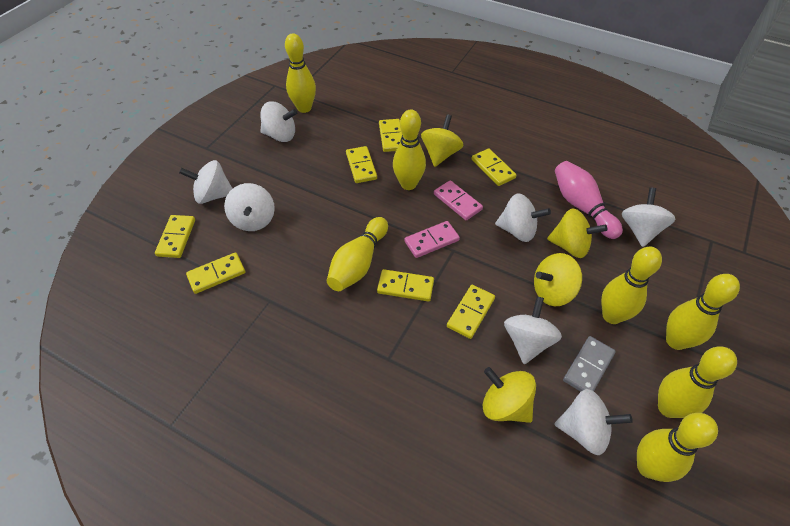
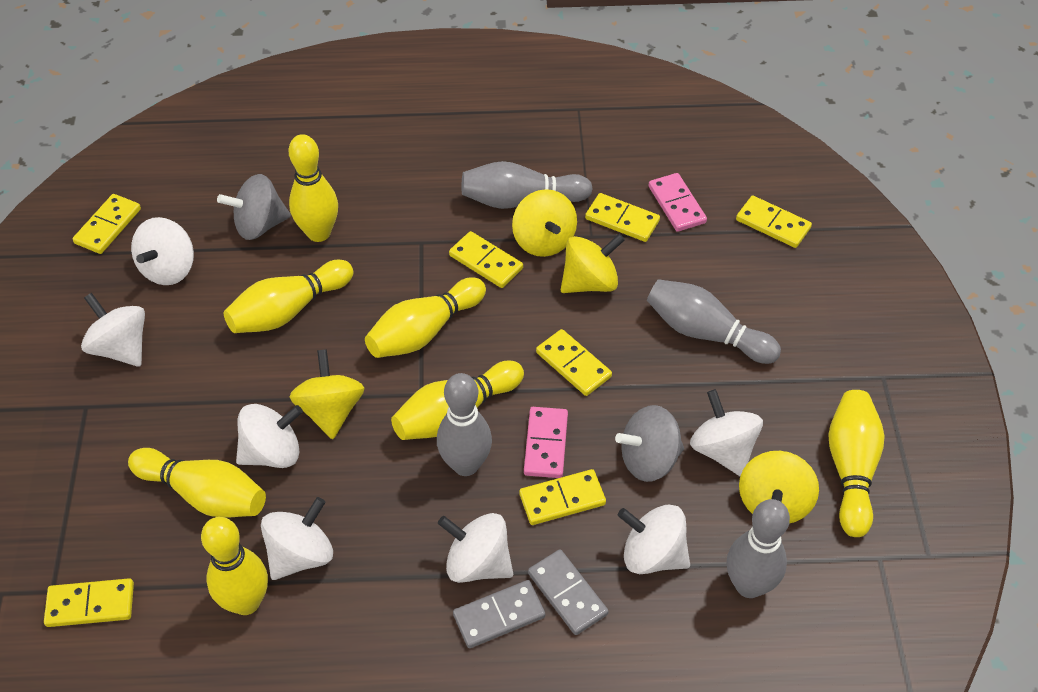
grey bowling pin: none = 0 -> [437,373,492,476] [461,161,592,209] [647,279,781,364] [727,499,790,598] = 4
grey domino: [563,336,616,392] = 1 -> [453,580,545,648] [528,549,608,635] = 2
grey spinning top: none = 0 -> [217,174,291,240] [615,405,684,482] = 2
pink bowling pin: [555,161,623,239] = 1 -> none = 0

